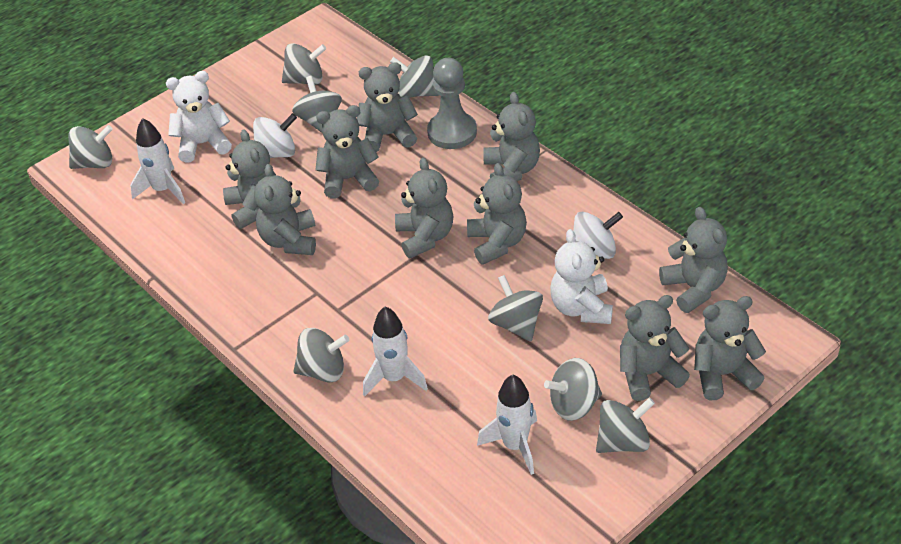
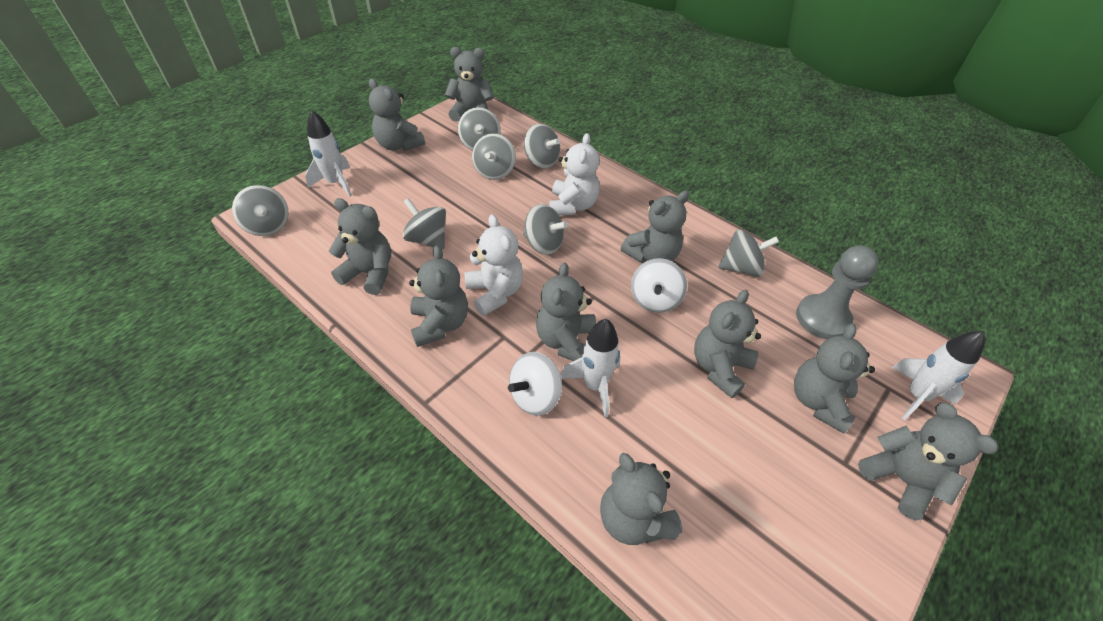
grey spinning top: [68,125,113,169] [282,43,326,85] [292,76,342,133] [294,328,349,383] [390,55,439,98] [488,275,543,342] [544,358,602,421] [596,398,655,453] = 8 -> [232,185,289,236] [403,198,446,250] [458,107,501,150] [472,133,516,180] [523,204,568,255] [524,124,560,168] [718,230,779,277] = 7

